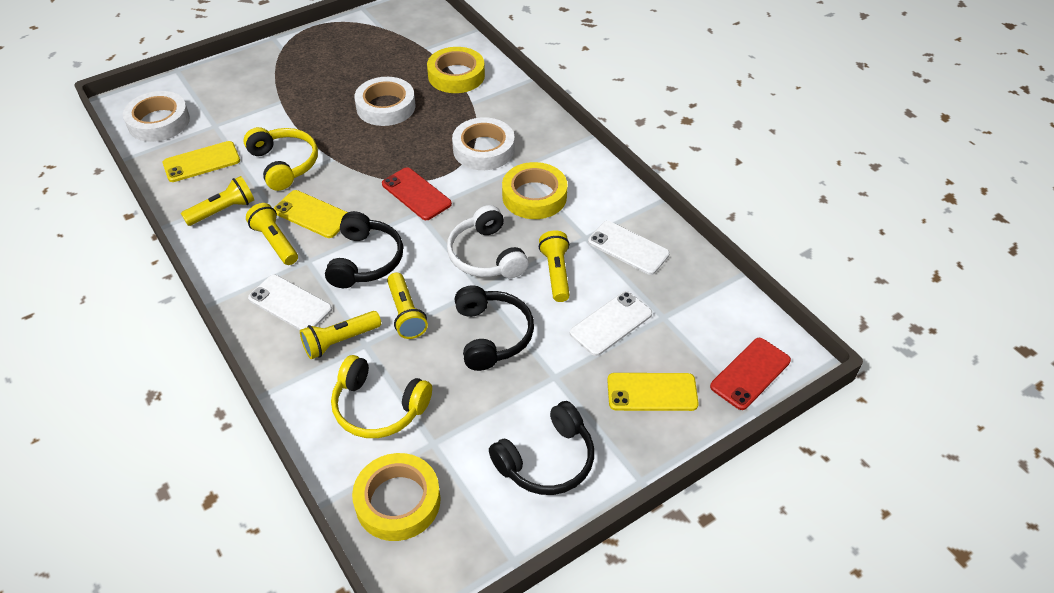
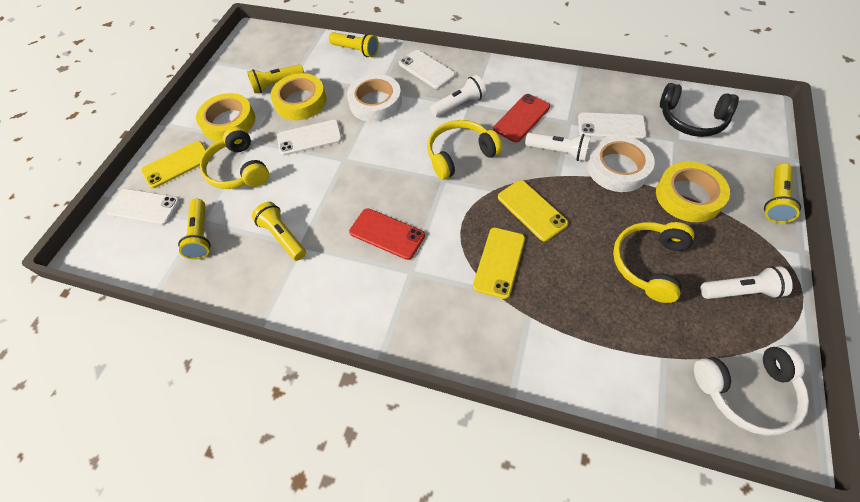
black headphones: [325,211,403,288] [455,285,534,371] [489,401,594,495] = 3 -> [660,83,739,137] = 1
white flashlight: none = 0 -> [430,75,486,117] [525,132,591,161] [701,266,793,299] = 3
white phone: [248,275,332,330] [570,291,652,356] [588,221,670,275] = 3 -> [107,189,180,225] [277,120,342,156] [399,50,455,89] [578,112,647,140] = 4
white tape: [123,91,190,142] [354,77,415,126] [452,117,515,170] = 3 -> [347,74,402,122] [587,135,655,192] = 2
yellow headphones: [244,127,318,191] [331,355,432,438] = 2 -> [200,126,269,189] [427,120,502,180] [613,222,694,303] = 3

